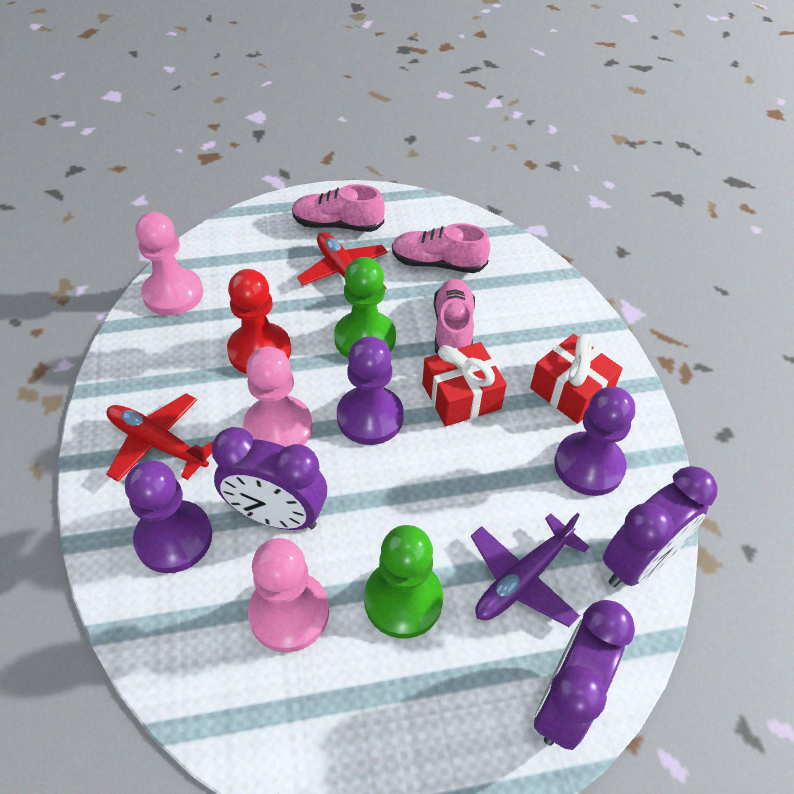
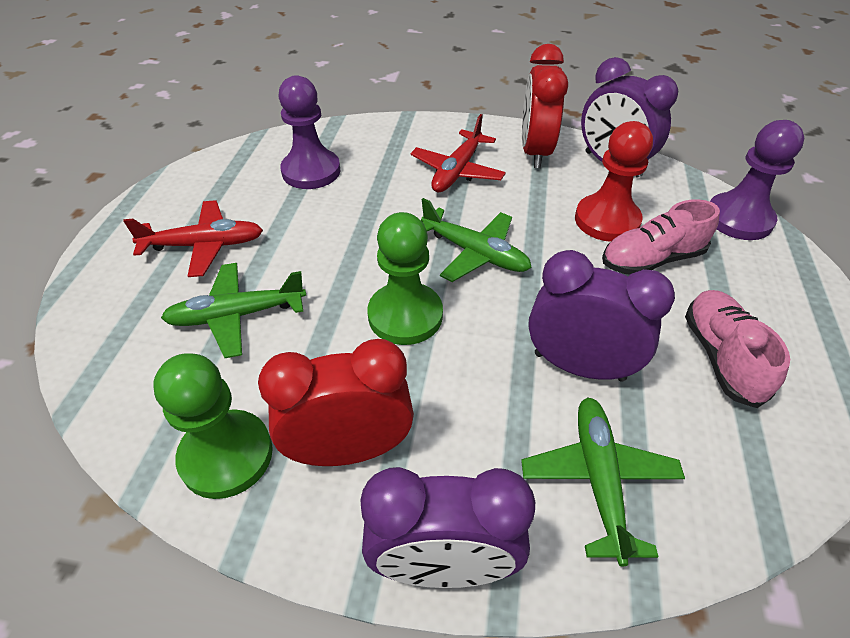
green plane: none = 0 -> [161,263,306,358] [421,198,532,282] [521,397,685,566] = 3
pink pawn: [136,212,203,316] [243,346,312,447] [248,538,329,652] = 3 -> none = 0
pink shoe: [292,184,385,232] [392,223,490,273] [434,279,475,354] = 3 -> [602,199,720,275] [685,290,790,408] = 2
purple pawn: [125,460,212,573] [337,336,404,445] [554,387,635,496] = 3 -> [279,75,341,189] [710,120,804,240] = 2
purple plane: [471,513,590,627] = 1 -> none = 0
red clock: none = 0 -> [258,339,414,466] [522,44,568,168] = 2
red gift: [422,342,507,426] [530,334,623,424] = 2 -> none = 0

